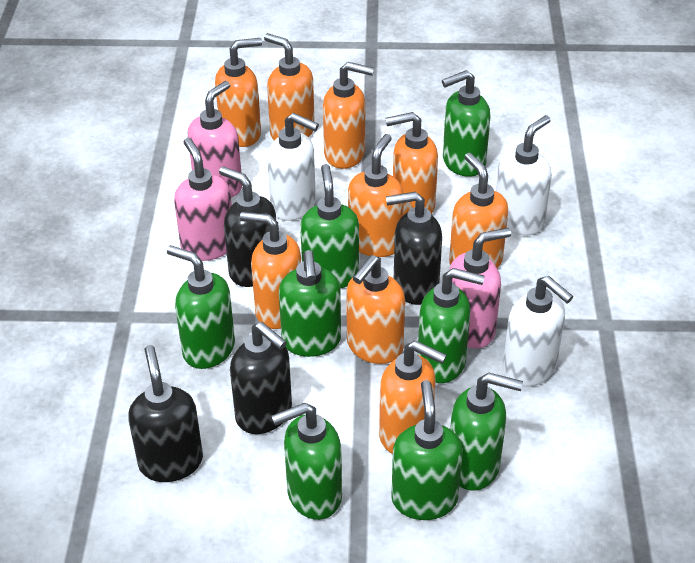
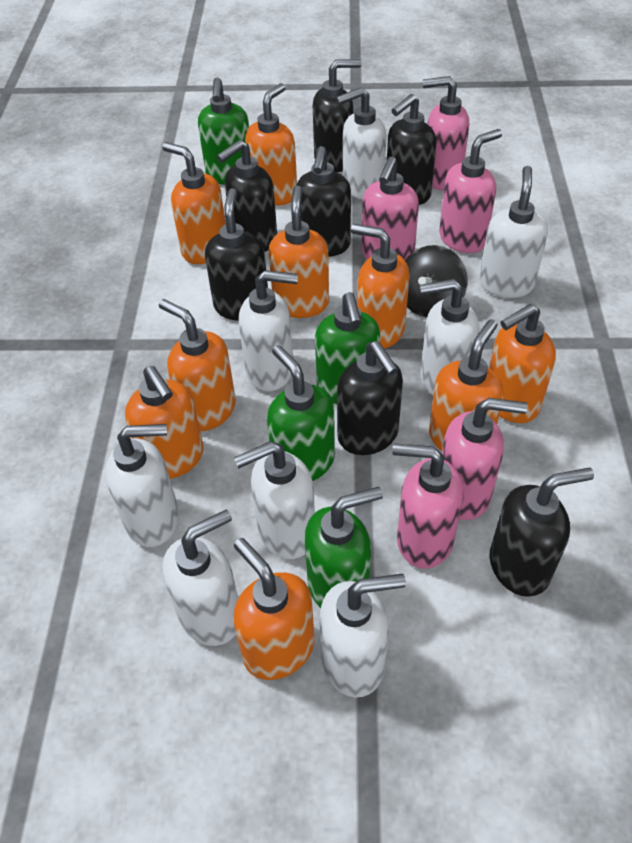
black soap dispenser: [128,345,203,482] [219,166,276,287] [230,322,292,434] [386,192,442,305] = 4 -> [205,188,268,321] [217,140,277,252] [296,146,351,257] [313,59,361,172] [337,341,403,455] [387,94,436,205] [489,468,594,597] = 7
black spinning top: none = 0 -> [405,245,468,318] = 1
green soap dispenser: [167,245,235,369] [271,403,342,520] [279,250,341,357] [300,164,359,289] [391,380,463,520] [418,268,485,383] [442,70,490,177] [450,373,523,491] = 8 -> [198,78,249,185] [267,345,335,481] [304,487,383,608] [315,292,380,404] = 4
pink soap dispenser: [174,138,232,261] [188,81,242,198] [450,228,511,348] = 3 -> [362,157,419,260] [392,443,464,569] [423,76,469,190] [439,129,502,253] [442,398,527,520] = 5
white soap dispenser: [267,113,319,221] [496,115,552,235] [503,276,573,387] = 3 -> [105,424,179,547] [163,509,238,646] [234,441,315,559] [239,270,298,391] [319,574,406,698] [336,87,386,200] [420,279,479,396] [479,166,548,298] = 8

